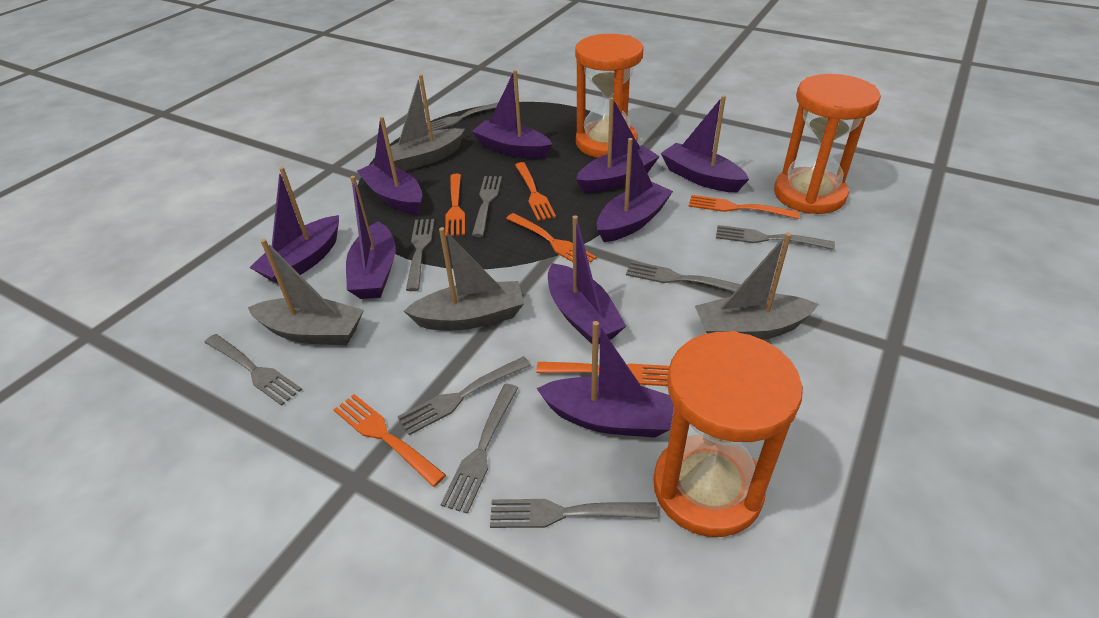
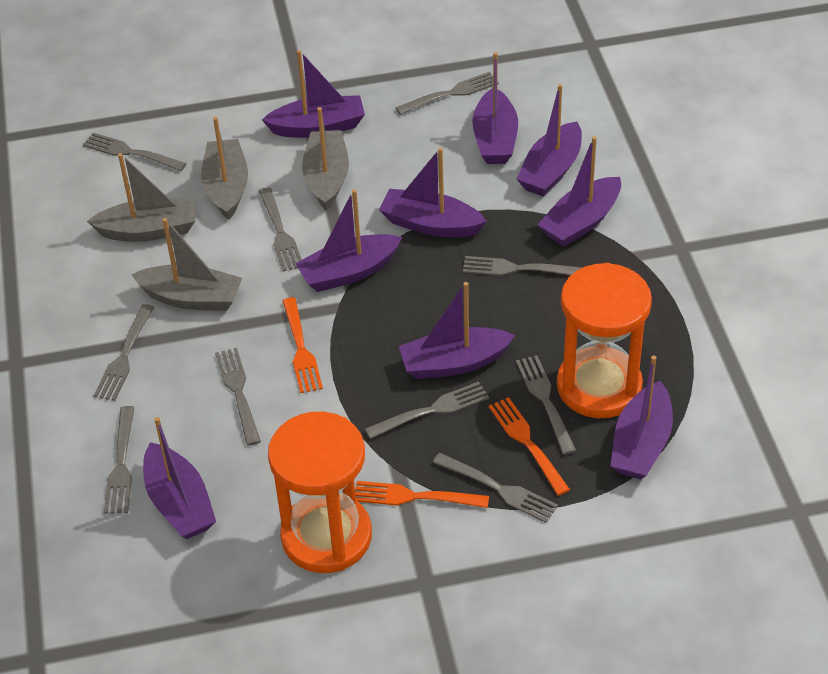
grey fork: [204,334,302,406] [398,356,531,435] [406,219,434,291] [427,102,499,132] [440,384,518,514] [472,176,502,237] [490,499,658,528] [626,261,741,292] [716,225,835,250] = 9 -> [83,133,187,171] [93,304,154,401] [104,406,135,514] [215,348,261,446] [259,187,302,271] [365,381,489,439] [395,72,499,115] [433,453,558,523] [463,256,581,276] [516,355,576,455] = 10
orange fork: [333,394,446,487] [445,174,465,236] [506,213,597,263] [515,162,556,221] [536,362,670,386] [689,195,800,219] = 6 -> [282,297,323,393] [355,481,489,508] [489,397,570,496] = 3
orange hourglass: [575,34,643,158] [653,331,803,537] [774,74,881,214] = 3 -> [268,412,372,573] [557,263,652,418] = 2

